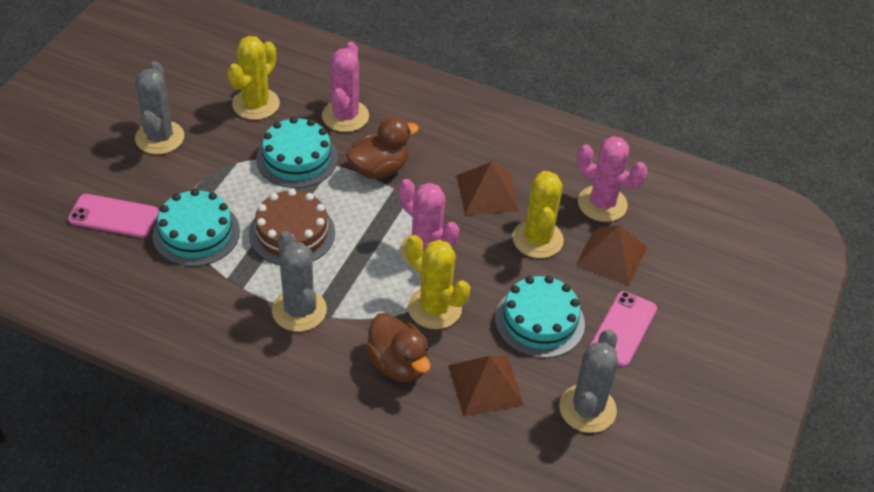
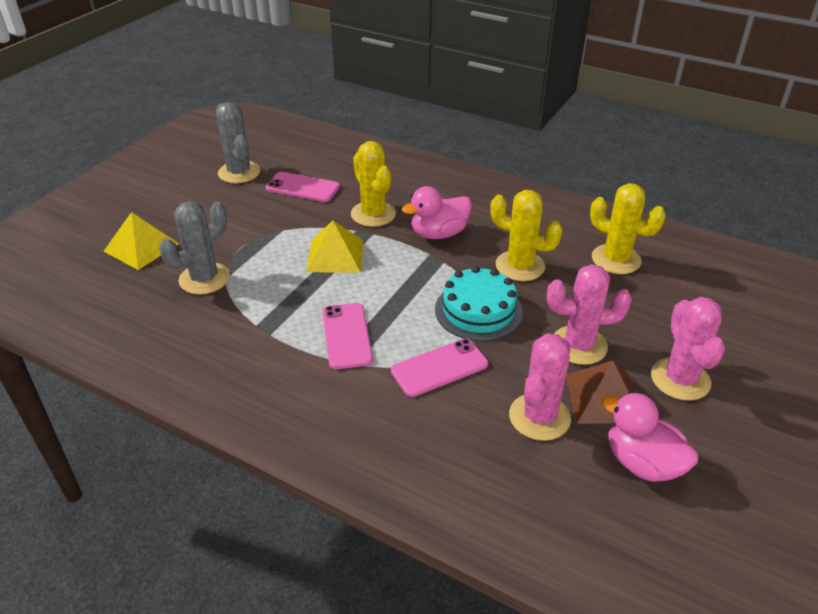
brown cake: [249,189,335,265] = 1 -> none = 0
brown duck: [346,117,419,179] [365,313,431,382] = 2 -> none = 0
brown pyramid: [448,355,524,416] [457,162,519,215] [576,225,647,285] = 3 -> [566,361,634,424] = 1
grey cactus: [135,61,184,154] [272,231,327,332] [559,329,618,433] = 3 -> [159,201,230,295] [216,102,260,183] = 2
pink duck: none = 0 -> [402,186,472,239] [601,393,699,482] = 2
pink phone: [68,194,159,238] [590,291,657,367] = 2 -> [266,172,340,202] [322,303,373,369] [391,339,488,397] = 3
turquoise cake: [152,189,240,267] [256,117,338,188] [495,276,585,358] = 3 -> [435,266,523,341] = 1
yellow pyramid: none = 0 -> [103,212,179,270] [306,220,363,273] = 2

